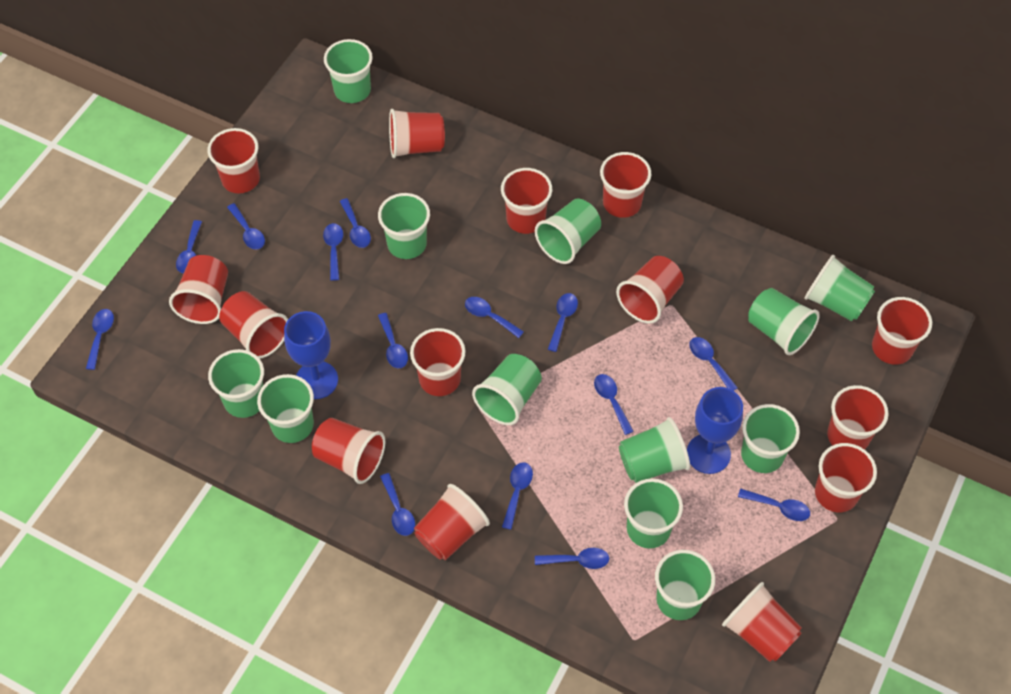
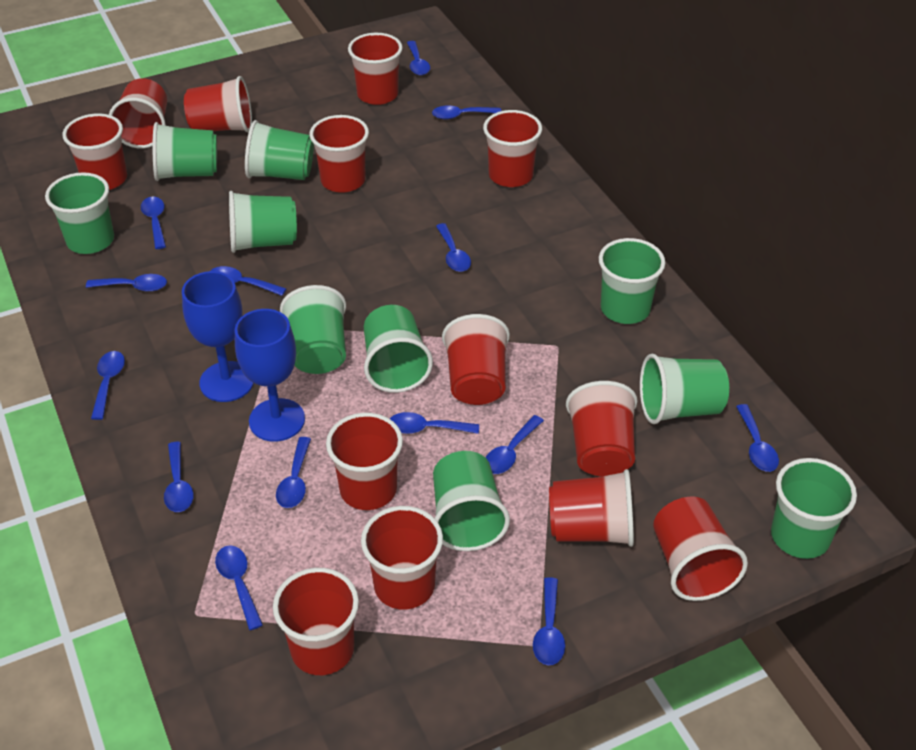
green cup: [208,349,264,418] [257,374,314,443] [324,39,373,103] [378,193,430,259] [472,354,542,425] [535,199,601,264] [619,417,690,483] [624,478,683,549] [655,550,715,620] [741,404,800,473] [748,288,820,355] [805,255,875,321] = 12 -> [45,172,114,254] [153,122,217,181] [229,191,297,253] [245,120,314,180] [280,285,346,374] [364,305,433,393] [433,451,510,551] [599,238,665,324] [640,354,729,424] [771,458,857,559] = 10
red cup: [169,255,228,324] [208,128,260,193] [219,291,288,359] [312,418,385,484] [389,109,445,158] [410,328,466,396] [414,484,490,560] [501,168,552,234] [600,152,651,218] [616,256,684,324] [722,582,802,662] [815,443,877,512] [827,385,889,450] [872,297,932,365] = 14 -> [62,113,127,190] [109,78,167,149] [184,76,252,132] [273,568,359,675] [310,115,369,193] [326,413,403,510] [348,33,403,105] [361,506,443,610] [442,314,510,405] [483,110,542,187] [549,469,634,547] [566,381,638,476] [653,497,748,601] = 13

